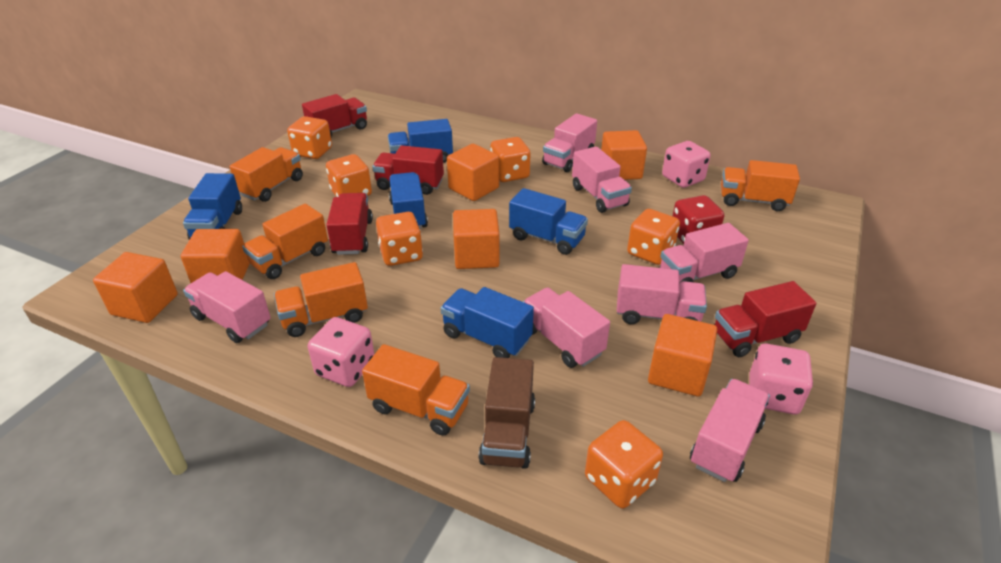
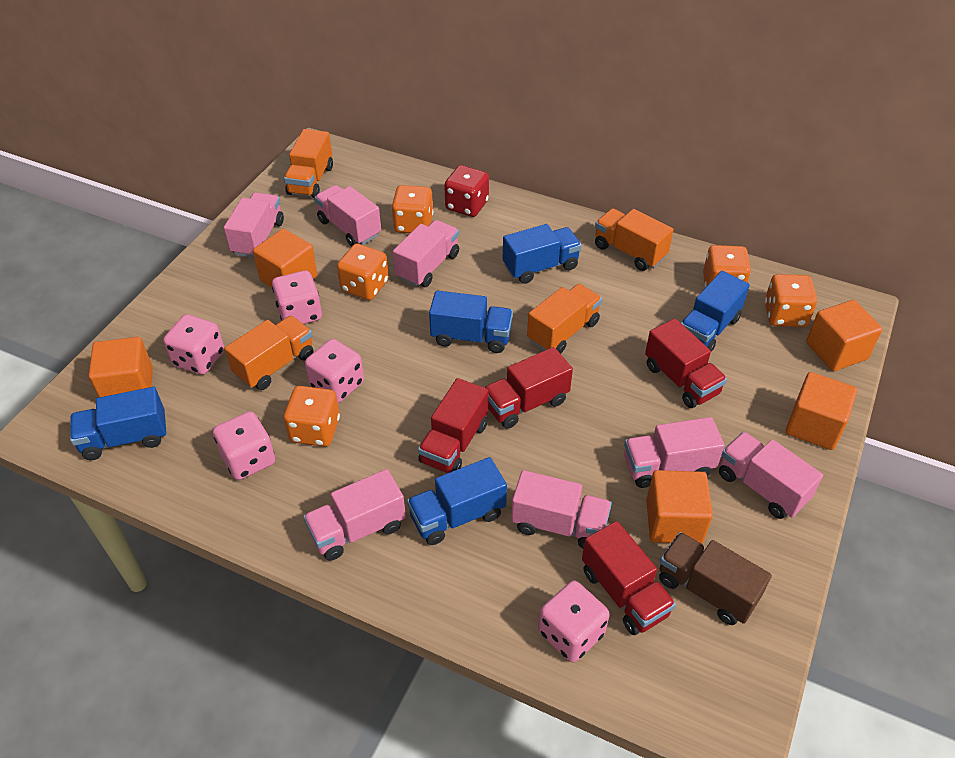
orange cube: [93,252,178,323] [181,229,250,283] [447,144,499,201] [453,209,499,269] [601,130,647,180] [648,314,717,396] = 6 -> [89,337,153,397] [253,229,317,288] [646,470,713,544] [786,372,857,450] [806,300,882,371] = 5
orange dice: [287,116,332,159] [326,154,372,197] [376,212,423,266] [490,137,531,182] [585,420,663,509] [627,209,680,265] = 6 -> [284,386,340,447] [337,244,389,300] [392,185,433,233] [703,245,751,288] [765,274,817,327] = 5
orange truck: [230,147,303,202] [242,204,328,279] [274,262,368,337] [362,344,470,436] [721,160,800,211] = 5 -> [225,316,313,390] [284,129,333,198] [527,284,602,354] [595,208,674,271] = 4
pink dice: [308,317,374,387] [662,141,711,188] [749,343,813,414] = 3 -> [163,314,224,375] [213,411,275,480] [272,270,322,324] [305,339,364,403] [538,581,610,662] = 5

